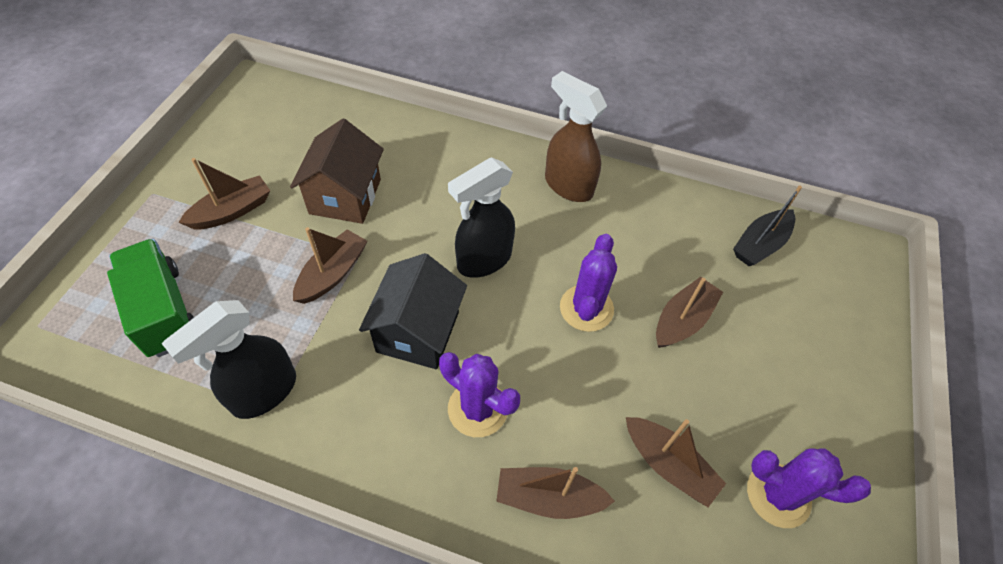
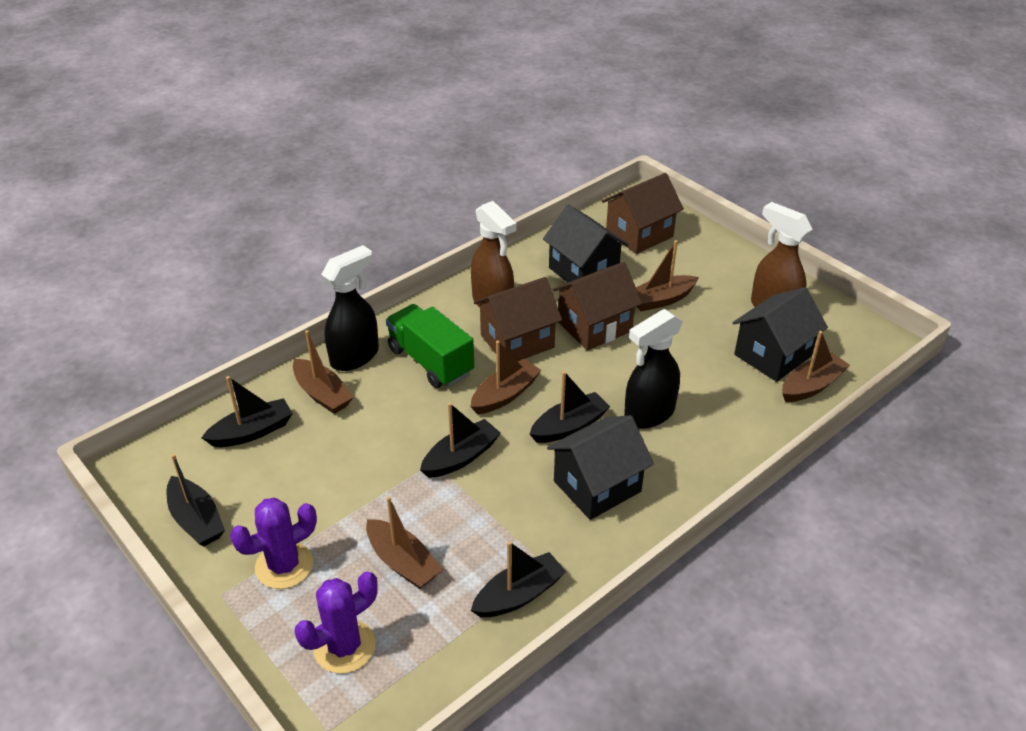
black boat: [733,186,802,266] = 1 -> [167,454,225,546] [202,376,293,447] [420,403,501,478] [471,541,566,617] [530,371,610,443] = 5
black house: [359,253,467,369] = 1 -> [543,205,628,282] [547,415,654,520] [732,287,828,382] = 3
brown house: [290,119,384,224] = 1 -> [474,277,562,361] [553,262,642,350] [602,173,684,254] = 3
brown spray bottle: [545,71,607,202] = 1 -> [471,201,516,307] [751,202,813,307] = 2
purple cactus: [439,352,520,437] [560,234,617,332] [747,448,871,528] = 3 -> [230,498,317,589] [295,572,378,674] = 2

